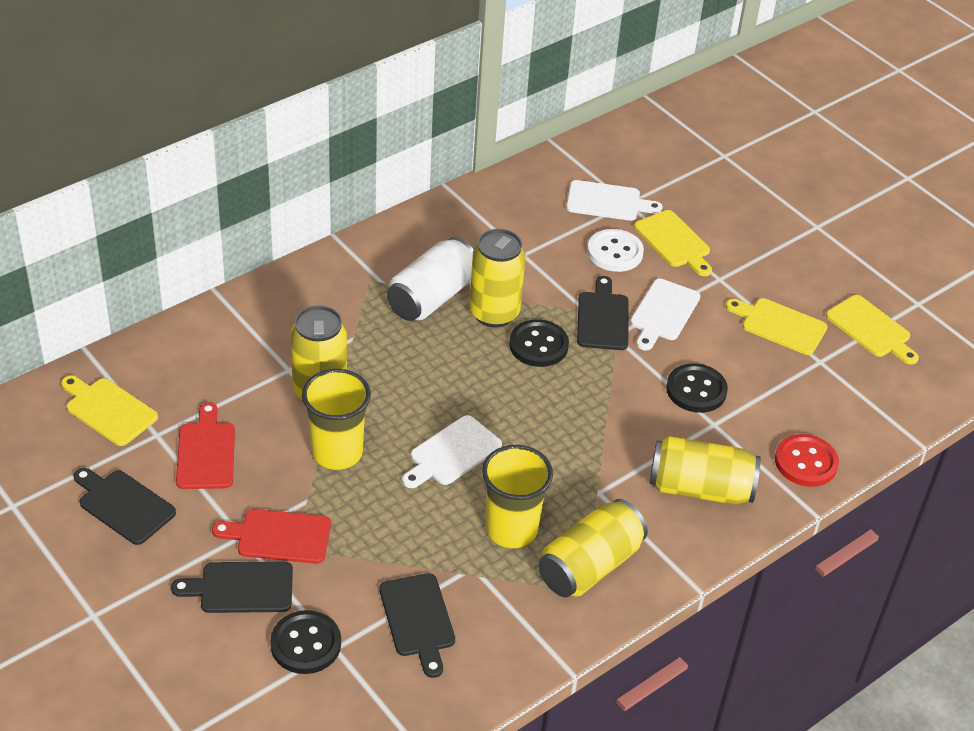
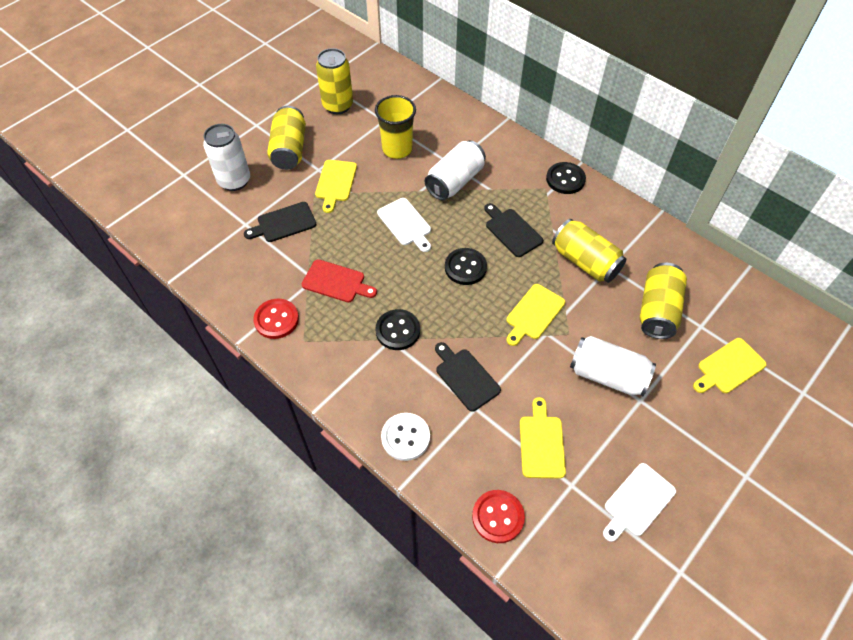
black cutting board: [73,468,176,545] [171,562,293,613] [379,573,455,678] [577,276,629,350] = 4 -> [244,202,316,242] [435,342,501,412] [484,203,543,257] = 3
red button: [775,434,839,487] = 1 -> [253,299,299,339] [472,490,525,543] = 2
red cutting board: [176,402,235,489] [212,509,331,564] = 2 -> [302,259,377,302] = 1
white can: [387,237,474,321] = 1 -> [203,124,250,191] [425,140,486,200] [570,336,656,396] = 3
white cutting board: [402,415,502,488] [566,180,663,221] [630,278,700,350] = 3 -> [377,198,431,252] [603,463,676,542] = 2
yellow cup: [302,369,371,470] [482,445,553,549] = 2 -> [375,95,416,159] = 1

